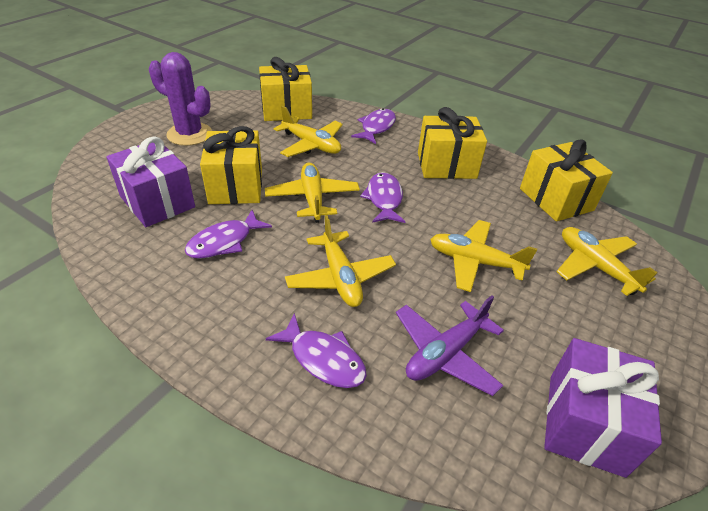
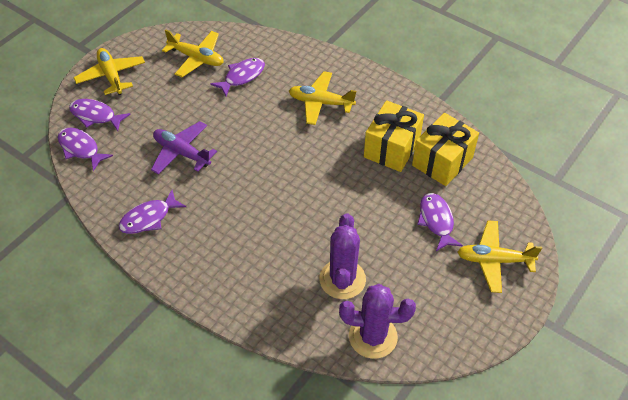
purple cactus: [149,52,212,146] = 1 -> [319,213,366,299] [339,284,416,359] = 2
purple fish: [185,210,272,259] [266,313,367,388] [351,108,396,144] [360,172,406,223] = 4 -> [58,128,113,171] [69,99,131,131] [119,189,186,234] [210,58,265,96] [417,193,463,251] = 5
purple gift: [106,136,195,227] [544,338,662,478] = 2 -> none = 0
yellow gift: [200,126,262,204] [259,57,312,121] [418,107,487,179] [520,139,613,221] = 4 -> [364,100,424,172] [412,113,479,186] = 2
yellow plane: [265,163,360,223] [274,106,343,157] [285,215,396,307] [430,220,537,292] [557,227,658,296] = 5 -> [74,48,145,95] [162,29,224,77] [289,71,356,125] [458,220,542,293] = 4

